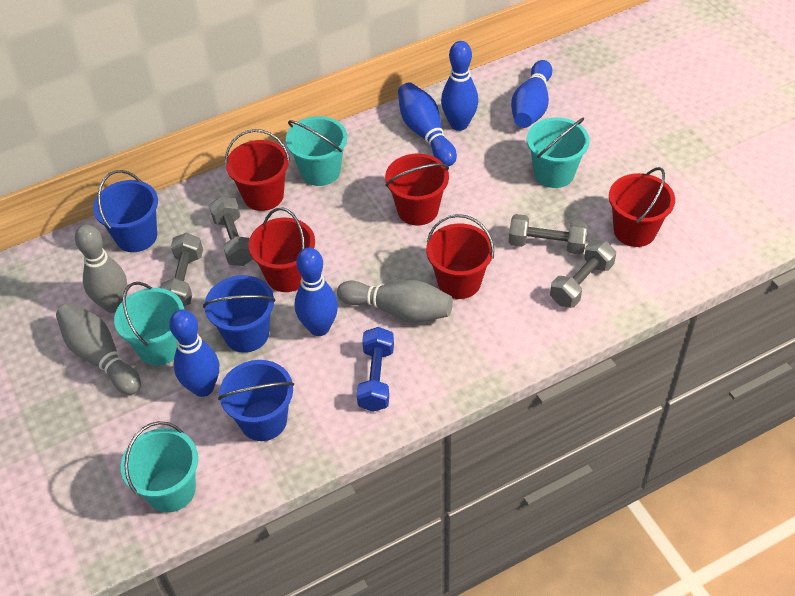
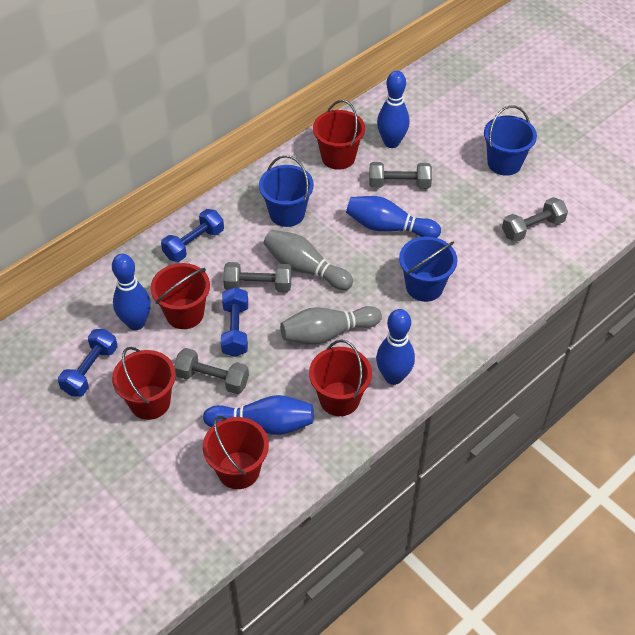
blue dumbbell: [357,327,394,412] = 1 -> [58,329,117,397] [161,209,224,262] [221,287,248,357] = 3
grey bowling pin: [56,303,141,395] [75,224,127,313] [337,280,453,322] = 3 -> [263,230,353,290] [280,306,382,345] = 2
turquoise bucket: [114,282,184,365] [121,421,198,512] [286,116,347,186] [527,117,590,188] = 4 -> none = 0

